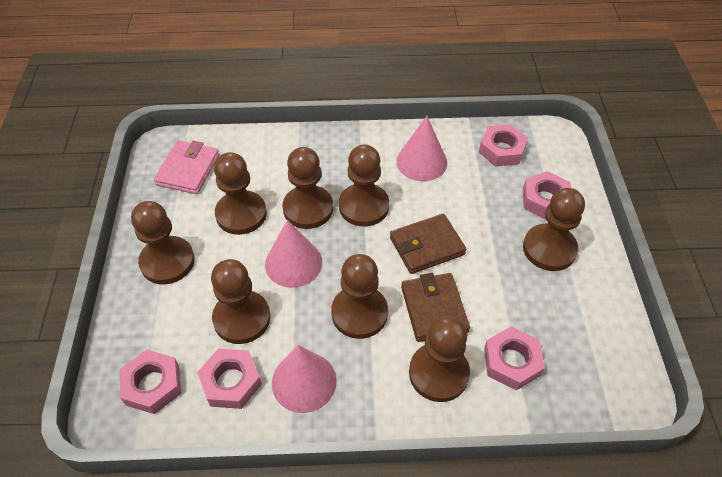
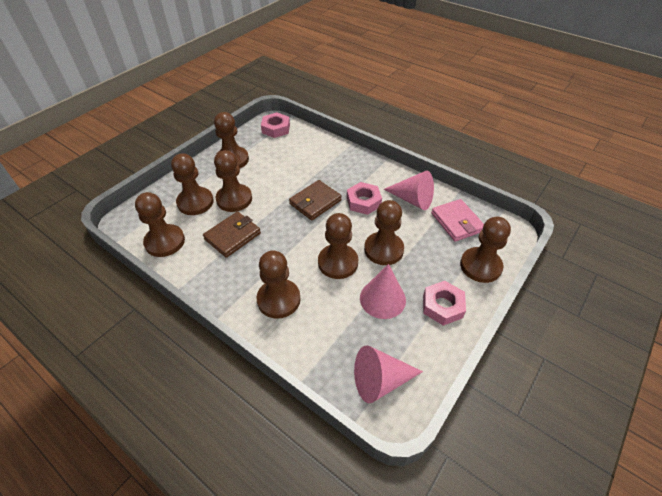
pink nut: [120,350,181,414] [197,349,262,409] [479,124,528,167] [484,327,545,390] [523,171,571,219] = 5 -> [261,112,290,138] [347,182,382,215] [423,281,466,326] = 3

